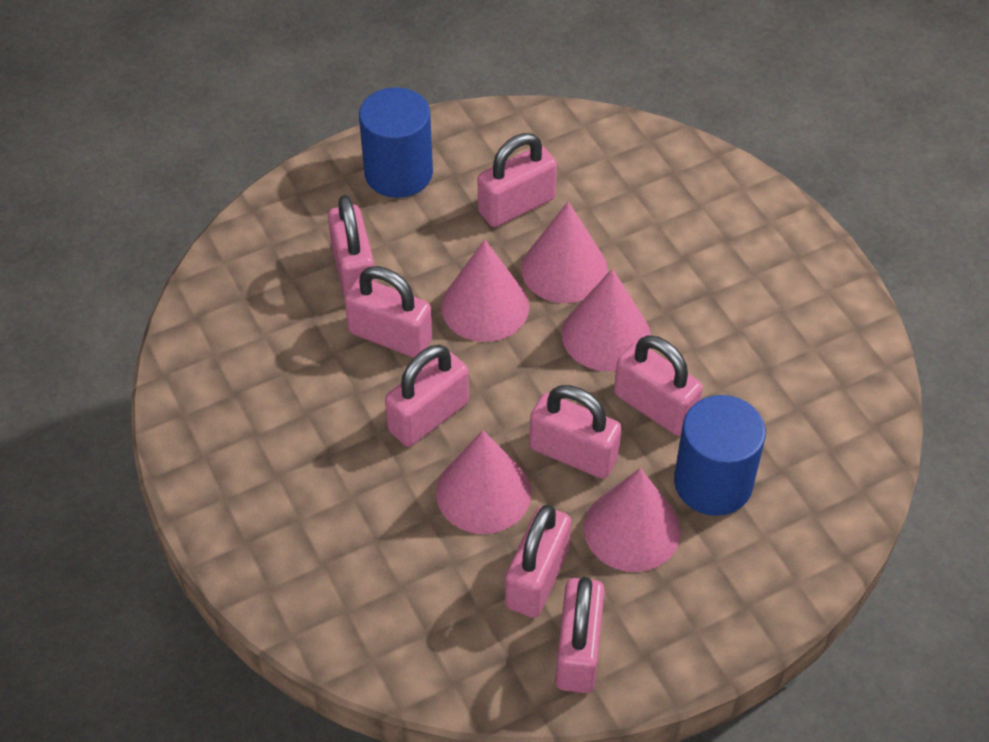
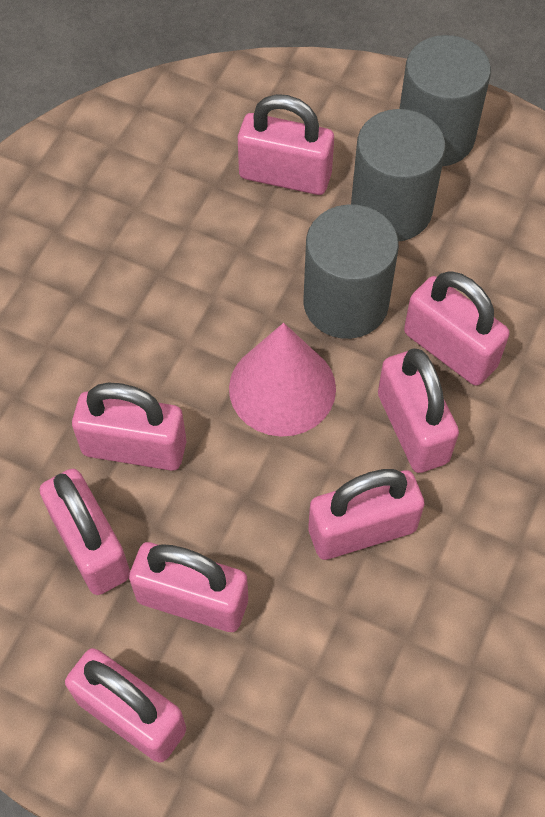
blue cylinder: [359,87,433,198] [674,395,766,516] = 2 -> none = 0
grey cylinder: none = 0 -> [303,204,399,339] [351,109,445,242] [399,35,491,166] = 3
pink cone: [436,430,531,534] [441,240,529,342] [521,201,608,303] [562,269,651,371] [584,468,681,572] = 5 -> [229,323,336,437] = 1

